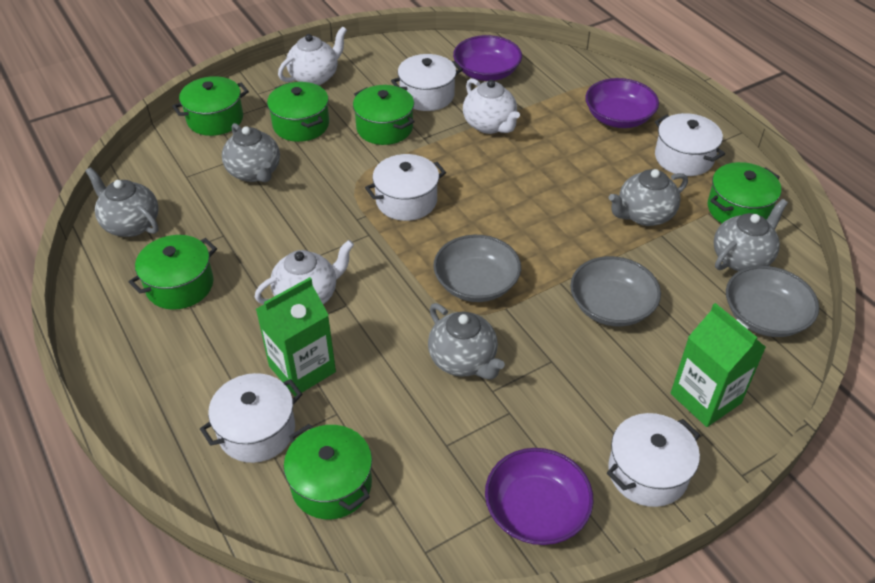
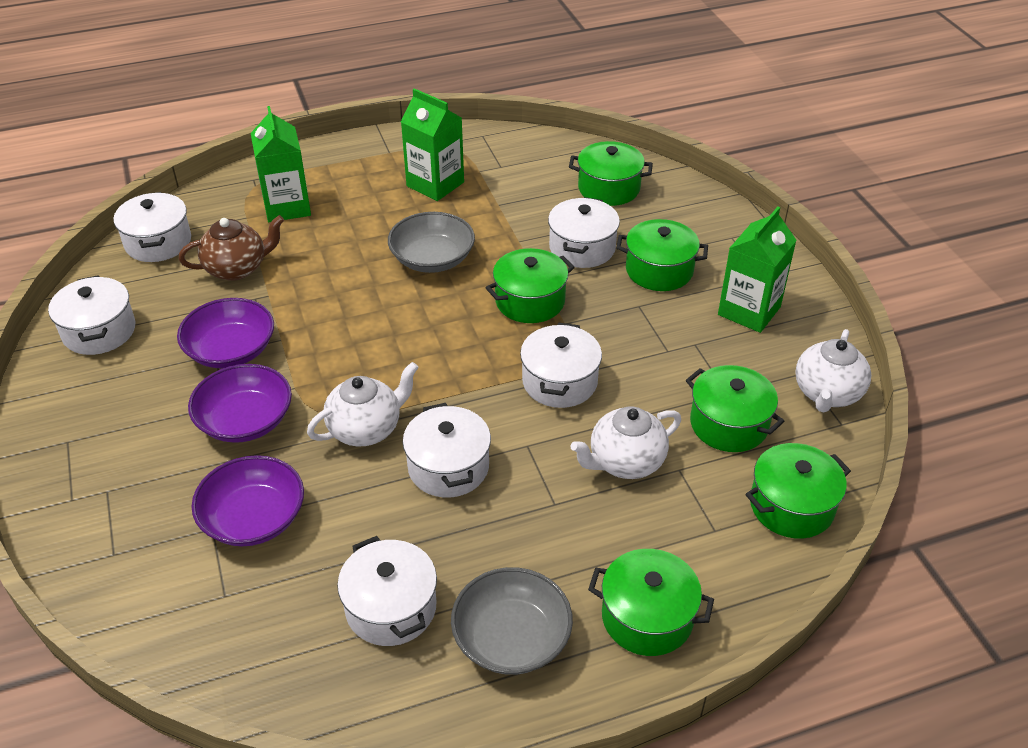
brown teapot: none = 0 -> [179,215,284,281] = 1
green carton: [256,277,336,396] [671,303,766,427] = 2 -> [251,106,311,222] [401,88,464,201] [718,206,797,333] = 3
grey bowl: [433,235,521,302] [570,256,661,326] [726,266,819,337] = 3 -> [388,212,475,273] [451,567,573,675] = 2
grey teapot: [86,167,159,237] [222,123,280,182] [428,303,505,379] [609,169,688,226] [714,199,788,271] = 5 -> none = 0
white pot: [200,373,302,463] [365,154,446,221] [391,54,463,111] [607,413,700,507] [655,113,725,176] = 5 -> [48,275,135,355] [114,192,191,262] [337,536,437,646] [402,403,491,498] [520,323,602,408] [548,197,620,268] = 6

